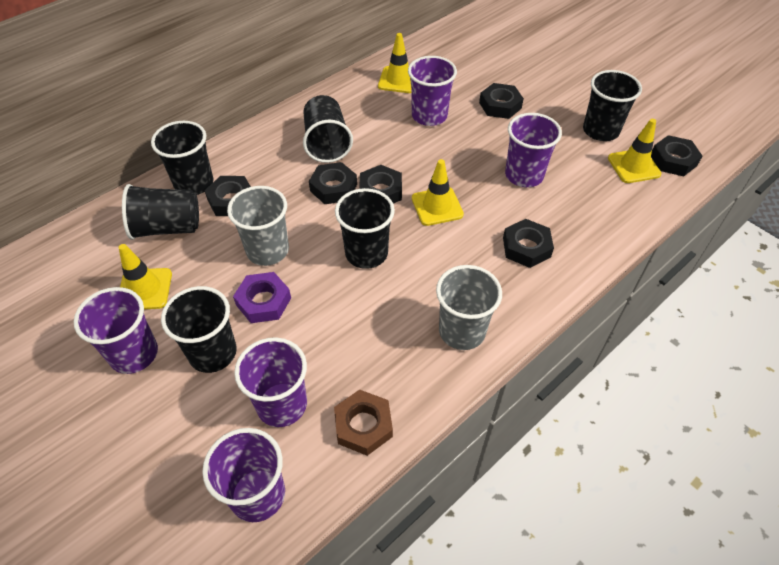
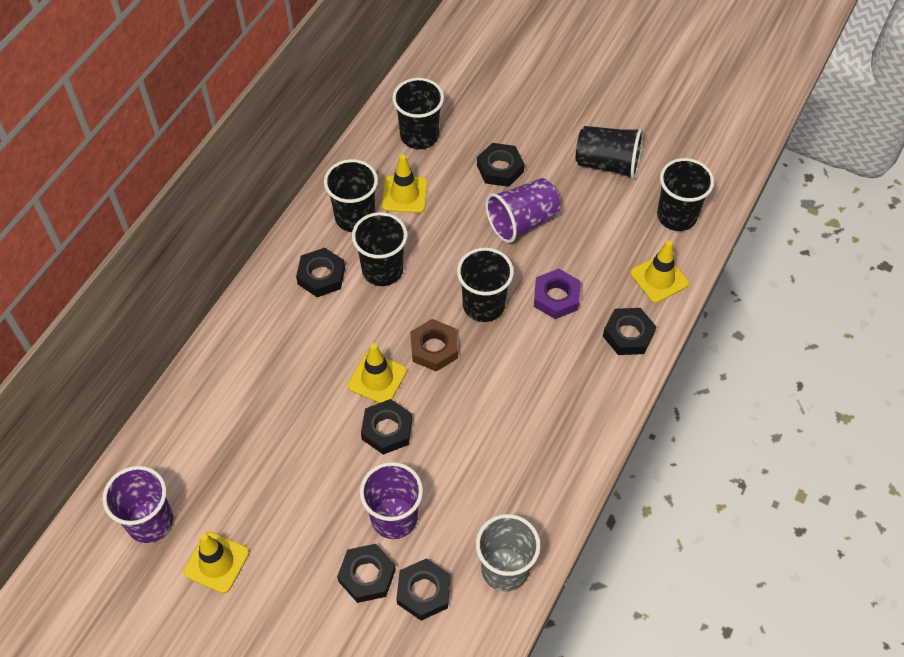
grey cup: [227,186,289,266] [436,265,502,350] = 2 -> [476,514,541,592] = 1
purple cup: [74,287,158,374] [202,428,285,522] [234,337,307,427] [408,56,457,126] [505,113,562,187] = 5 -> [102,466,173,543] [360,462,423,539] [485,178,560,243] = 3

